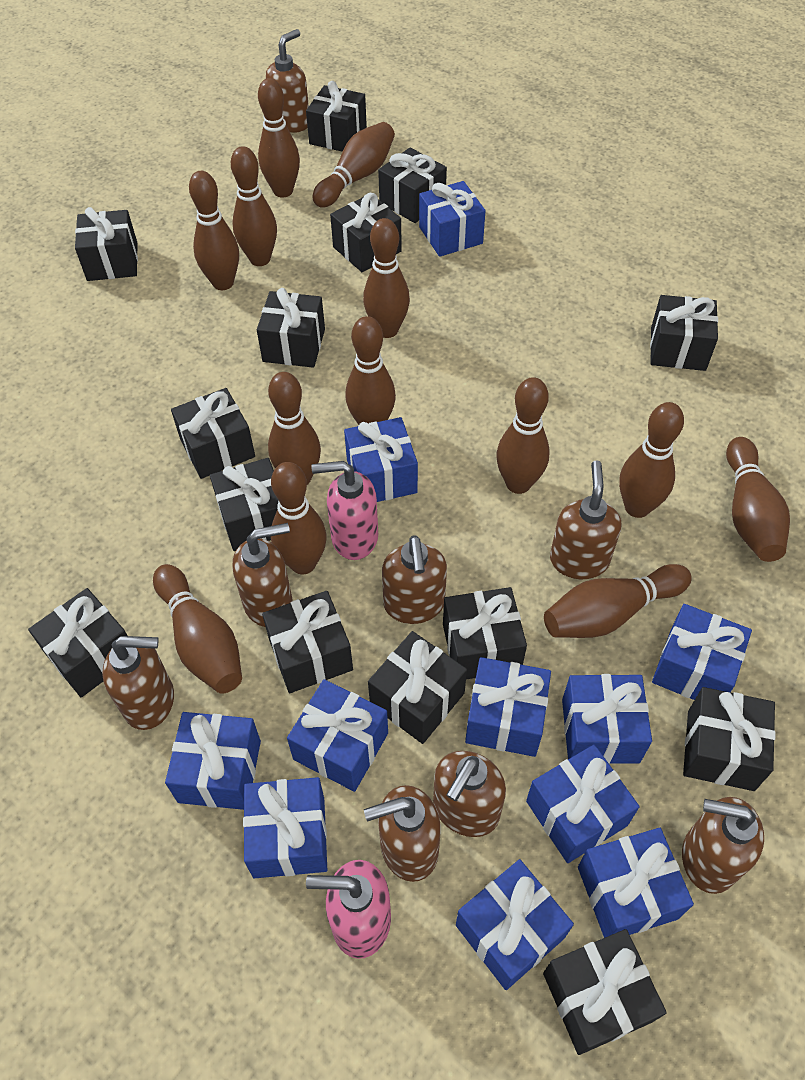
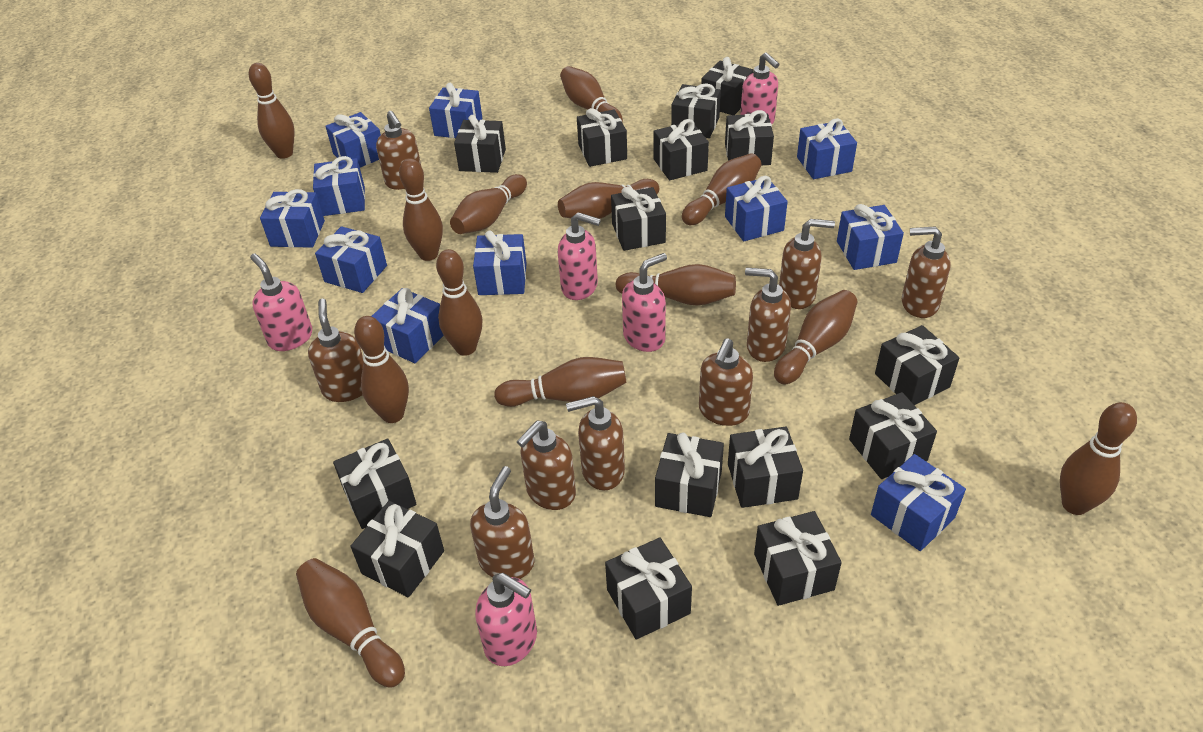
black gift: [28,588,128,697] [75,207,138,281] [171,388,255,479] [210,458,278,551] [257,288,325,368] [262,591,353,693] [306,81,367,152] [330,193,402,272] [368,631,467,744] [378,147,447,223] [443,587,527,679] [543,929,667,1055] [650,295,718,371] [683,687,776,791] = 14 -> [333,438,417,529] [351,501,444,598] [454,115,506,173] [577,108,627,167] [605,537,692,640] [611,187,666,251] [653,119,709,180] [655,432,724,517] [671,83,721,138] [701,57,754,115] [725,110,774,165] [728,426,803,508] [754,511,842,606] [849,392,937,479] [875,325,960,405] = 15
brown soap dispenser: [102,636,174,730] [233,523,292,627] [266,29,309,133] [364,785,441,882] [382,535,447,624] [433,751,506,837] [550,460,621,579] [682,797,764,894] = 8 -> [308,299,364,402] [376,111,421,190] [470,466,534,579] [517,421,576,510] [566,396,625,490] [699,338,753,426] [745,268,791,362] [779,219,835,309] [902,226,951,318] = 9
pink soap dispenser: [306,860,391,959] [311,461,378,560] = 2 -> [250,254,312,351] [475,573,537,666] [558,212,601,300] [622,253,667,352] [740,52,779,124] = 5

